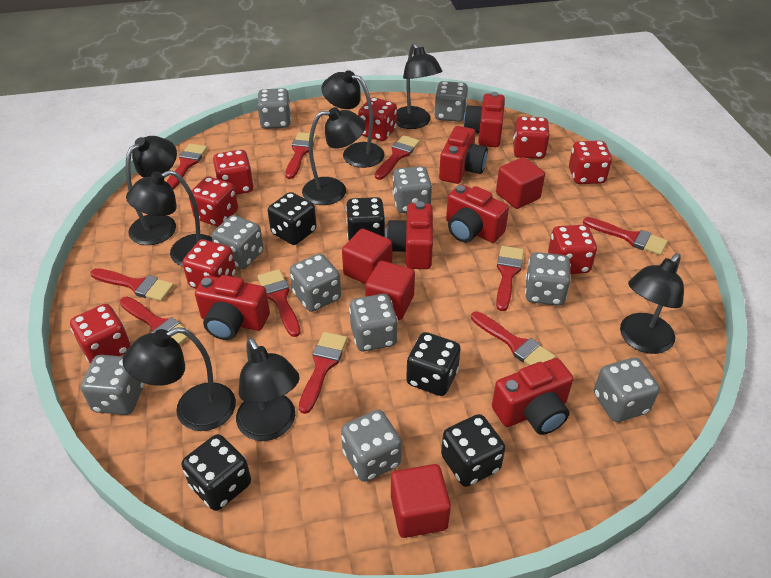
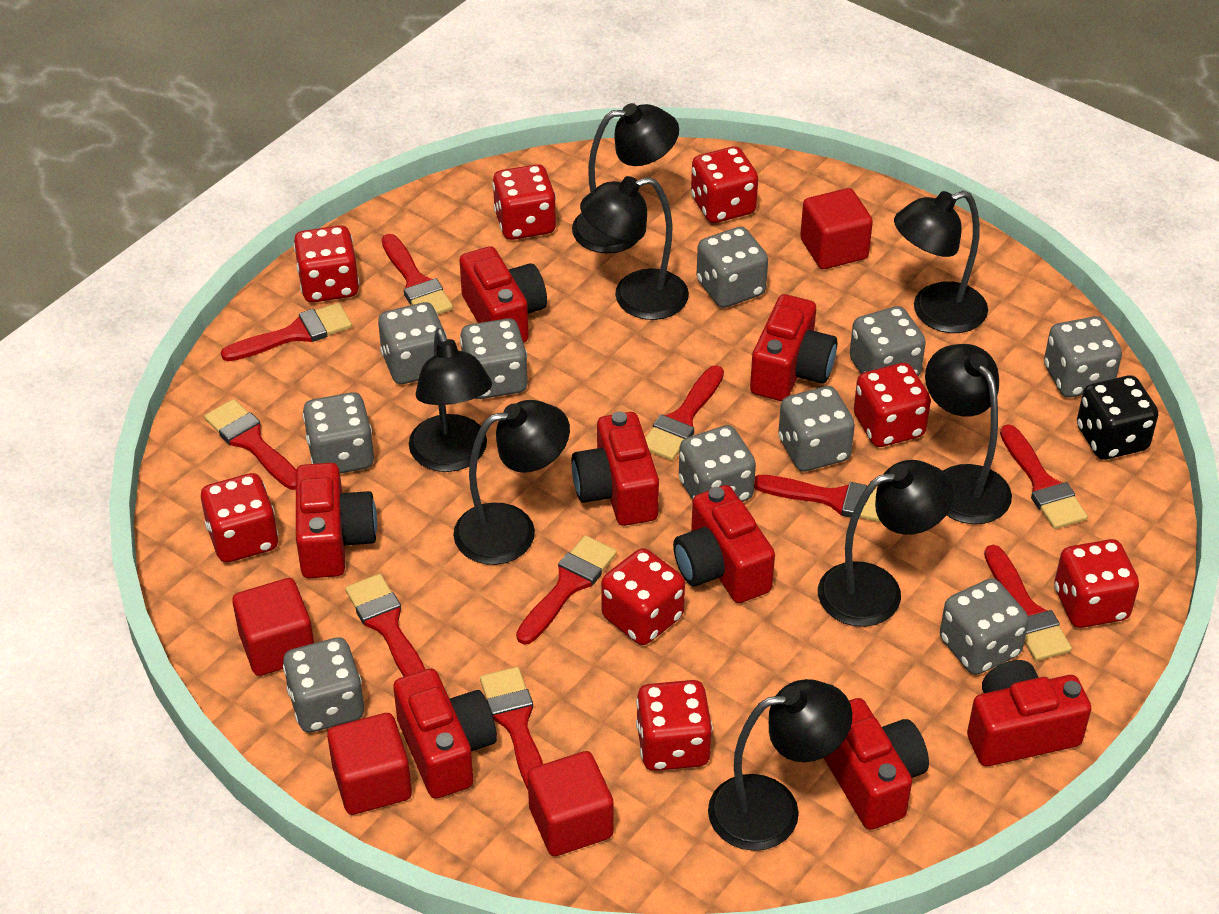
black dice: [181,434,251,511] [268,192,317,245] [346,197,385,240] [406,332,461,396] [441,414,505,487] = 5 -> [1077,375,1158,460] = 1
red camera: [195,275,270,340] [386,201,433,269] [439,126,488,184] [446,184,509,243] [463,92,505,147] [492,358,573,435] = 6 -> [296,463,377,578] [393,669,497,798] [459,246,547,343] [571,411,659,526] [673,485,775,603] [750,294,837,401] [824,698,929,830] [967,660,1091,766] = 8

